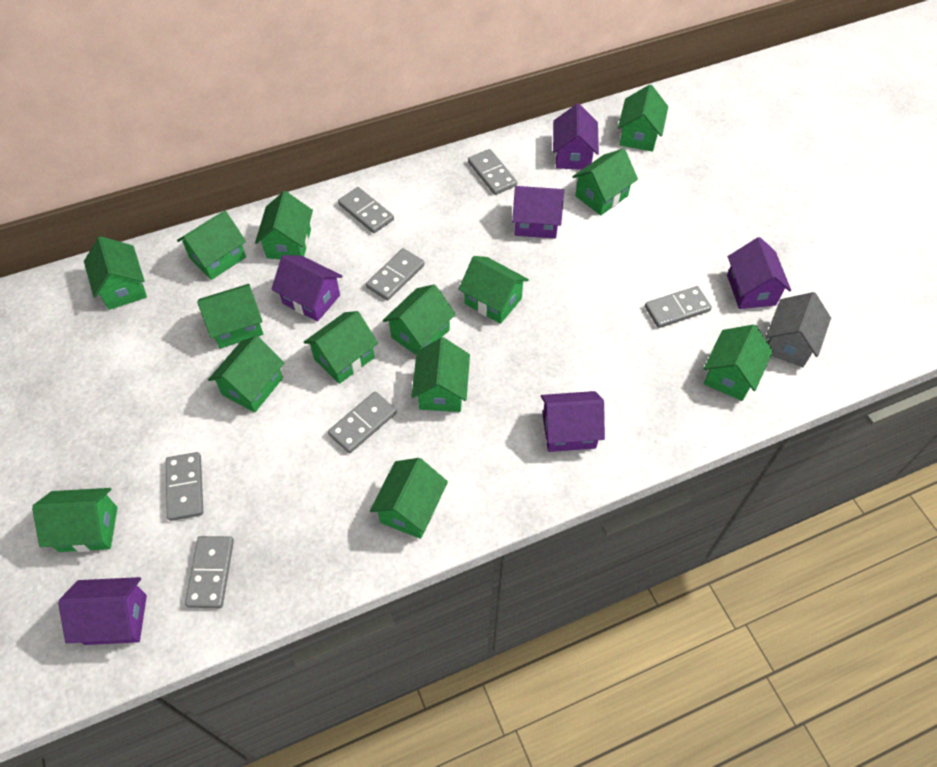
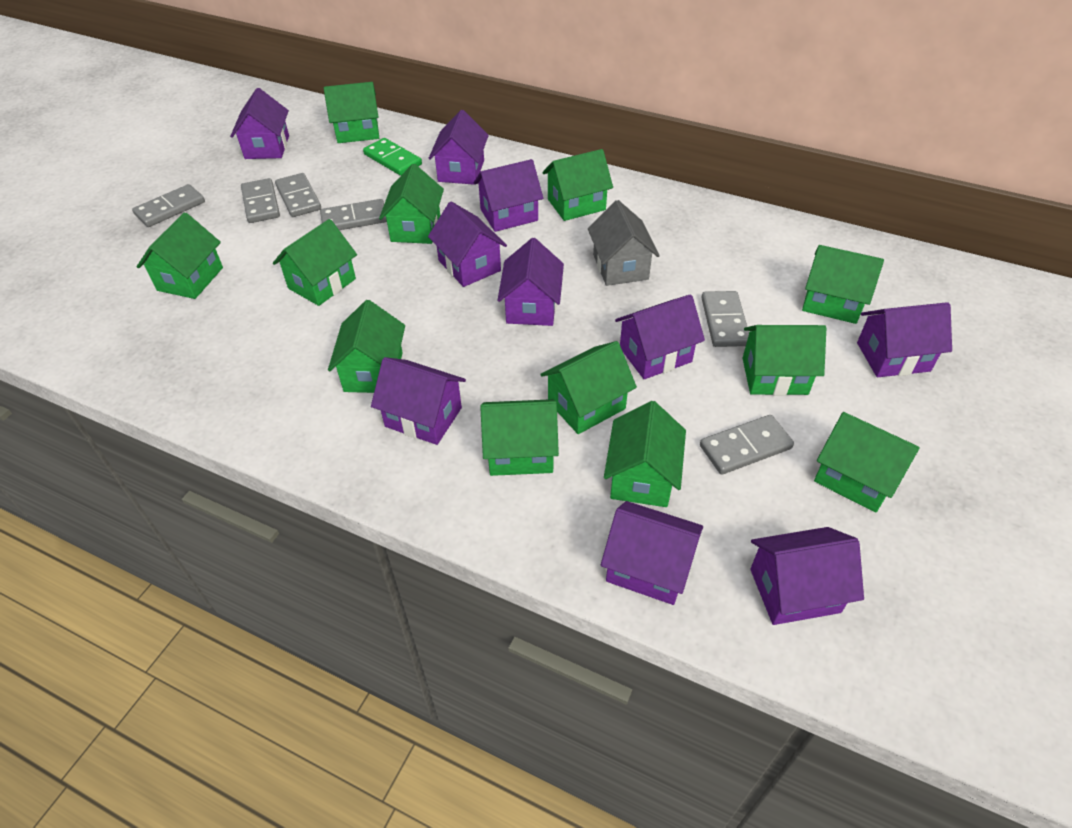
green domino: none = 0 -> [363,138,422,176] = 1
green house: [32,488,118,552] [84,236,147,310] [177,211,246,280] [197,284,263,349] [208,336,284,413] [255,191,313,259] [304,311,378,384] [370,458,448,539] [383,285,456,355] [411,337,470,412] [459,256,529,324] [572,149,638,215] [618,84,668,152] [704,324,773,401] = 14 -> [137,212,223,299] [273,219,357,306] [324,82,379,143] [328,300,405,393] [379,164,444,244] [480,399,559,476] [540,341,637,434] [542,149,613,221] [604,401,686,507] [743,325,826,396] [802,245,884,324] [814,412,920,513] = 12
grey domino: [166,452,203,521] [185,536,234,608] [328,391,397,453] [338,187,394,233] [366,248,425,301] [468,149,517,195] [645,286,712,328] = 7 -> [132,184,205,227] [241,178,280,223] [275,173,321,217] [320,199,387,230] [700,415,794,475] [701,291,749,347] = 6
purple house: [58,577,147,645] [271,255,343,322] [512,186,564,239] [541,391,605,452] [553,104,599,170] [727,237,791,309] = 6 -> [230,88,289,159] [371,357,466,445] [428,202,507,287] [429,110,489,185] [474,159,543,232] [497,238,564,326] [601,501,703,605] [615,294,705,379] [750,527,864,625] [857,302,952,377] = 10

